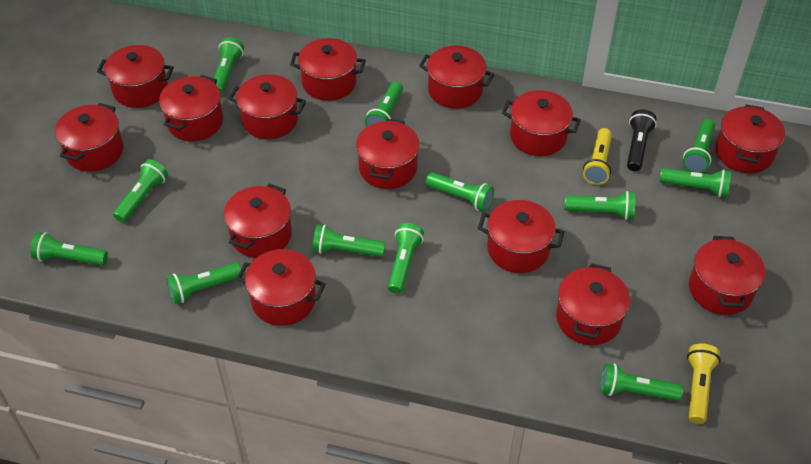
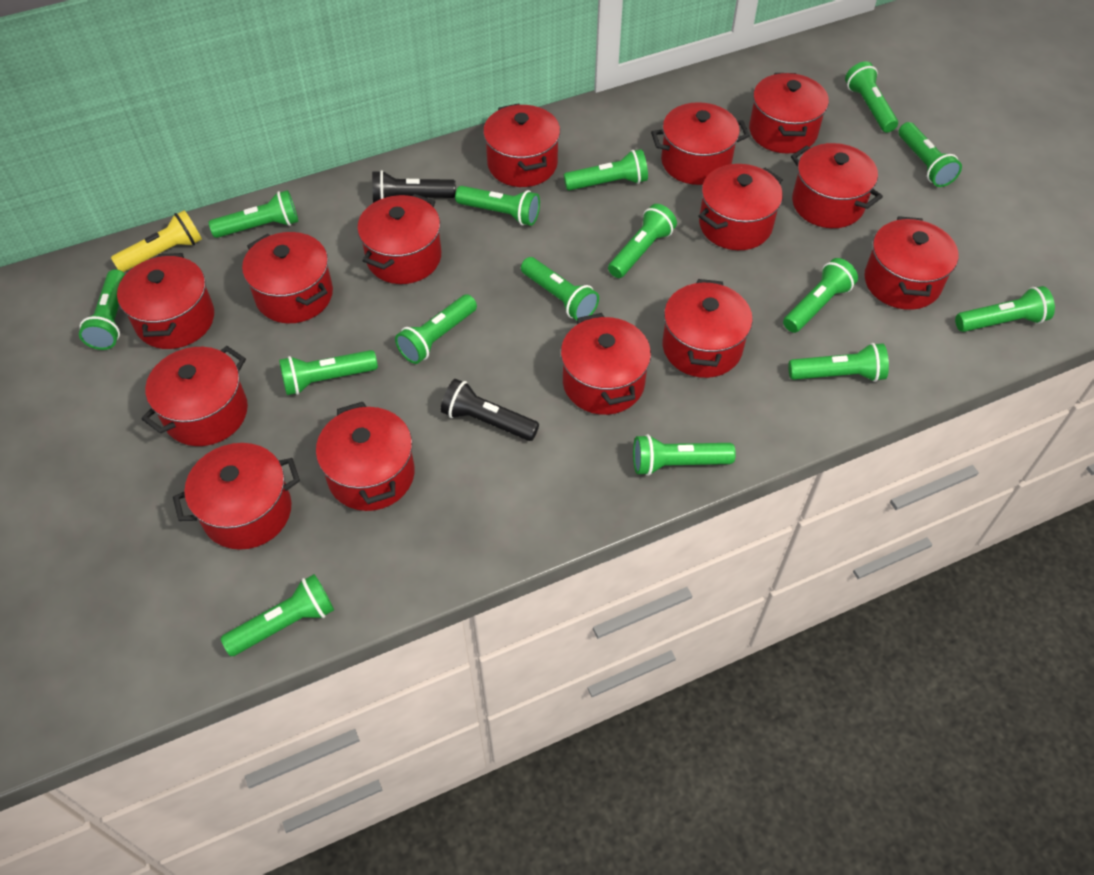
black flashlight: [627,109,657,171] = 1 -> [372,170,456,203] [441,379,539,441] = 2
green flashlight: [30,232,108,265] [113,159,168,223] [166,263,241,304] [214,37,244,94] [312,224,386,257] [365,82,403,127] [388,223,424,294] [425,172,494,212] [565,191,635,220] [600,363,683,401] [659,168,731,197] [683,119,715,173] = 12 -> [79,269,125,350] [209,190,298,238] [221,574,334,656] [279,350,378,395] [395,294,477,364] [455,186,540,226] [521,257,599,320] [564,149,648,191] [608,204,677,278] [633,434,736,476] [783,258,858,333] [788,343,889,382] [845,61,898,133] [898,122,962,187] [955,286,1055,332] = 15
yellow flashlight: [583,128,612,185] [687,343,720,424] = 2 -> [111,210,202,272] = 1

